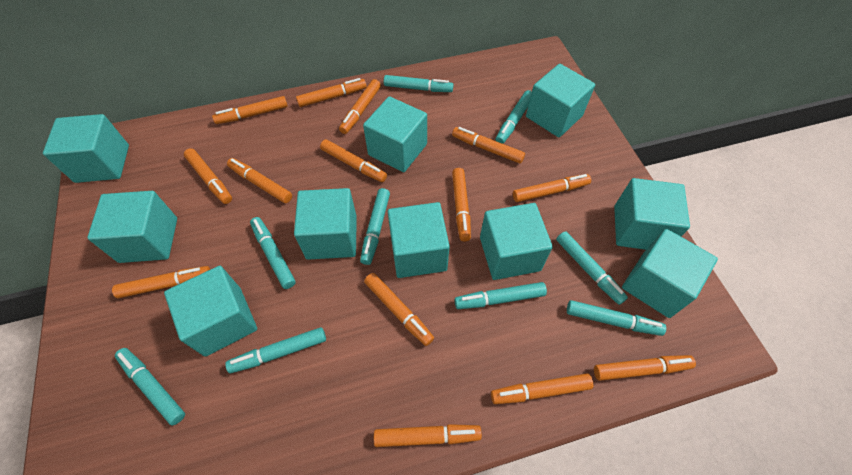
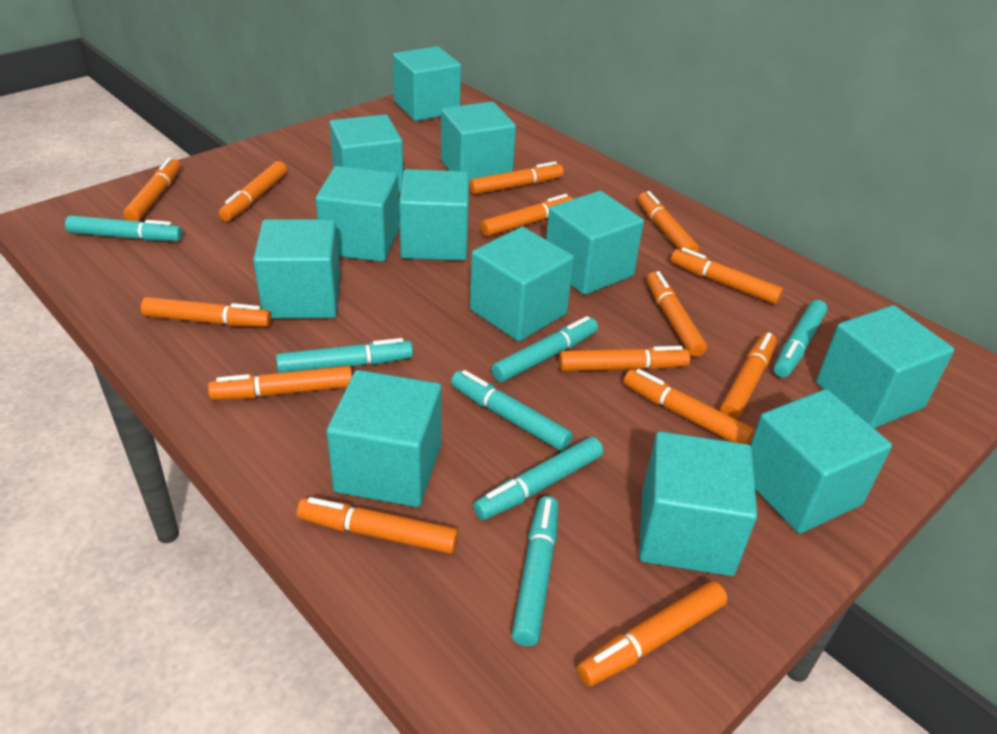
turquoise cube: [43,114,129,183] [87,191,177,263] [164,266,257,357] [294,188,357,260] [363,96,427,172] [388,202,450,278] [480,203,553,280] [526,64,595,137] [614,178,690,250] [622,229,718,318] = 10 -> [253,219,340,319] [316,166,400,262] [326,370,442,507] [329,114,403,194] [393,46,461,121] [399,169,469,261] [441,102,516,181] [470,227,574,341] [546,191,644,295] [639,431,757,576] [750,389,892,534] [816,305,954,428] = 12
turquoise marker: [115,348,185,426] [225,327,326,373] [250,217,296,289] [360,188,390,265] [384,75,453,92] [455,282,547,309] [495,90,532,144] [556,231,628,305] [567,300,666,336] = 9 -> [65,215,183,241] [276,338,413,373] [451,370,573,451] [473,437,603,520] [491,316,598,382] [512,496,559,646] [774,300,828,378] = 7

